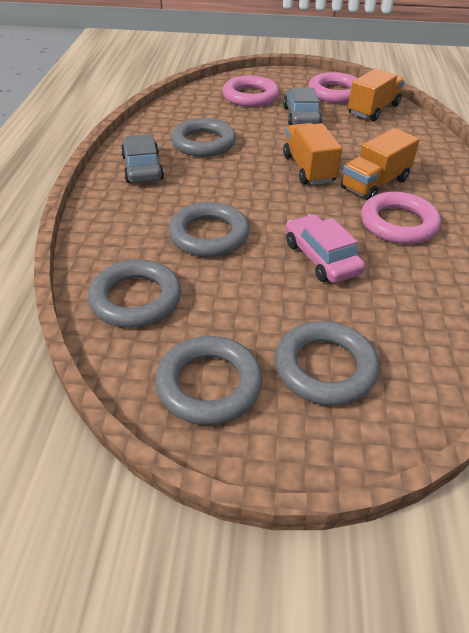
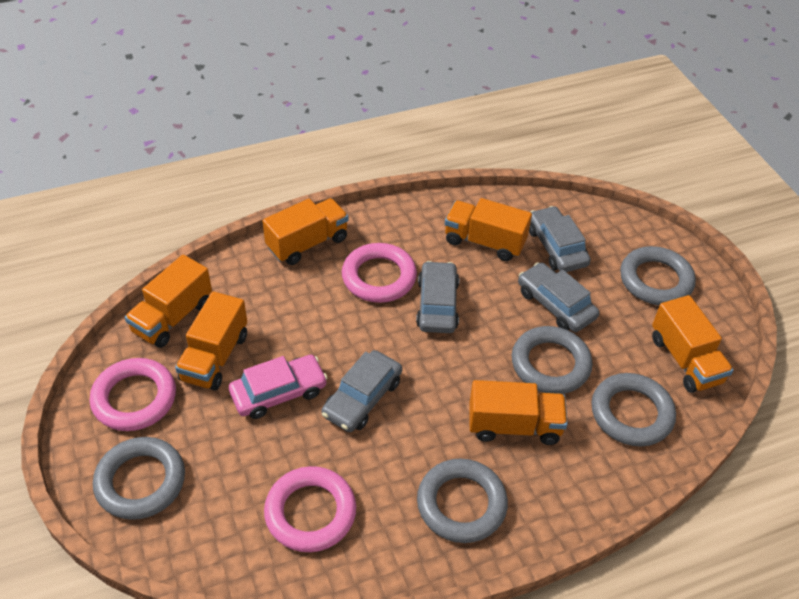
grey car: [121,134,164,183] [283,88,322,125] = 2 -> [321,350,402,432] [416,261,459,333] [518,262,599,332] [529,206,591,272] = 4
orange truck: [283,123,342,185] [341,128,420,201] [348,69,405,121] = 3 -> [125,254,212,348] [175,291,247,390] [263,198,348,265] [445,198,532,261] [469,380,568,445] [652,295,733,393] = 6

